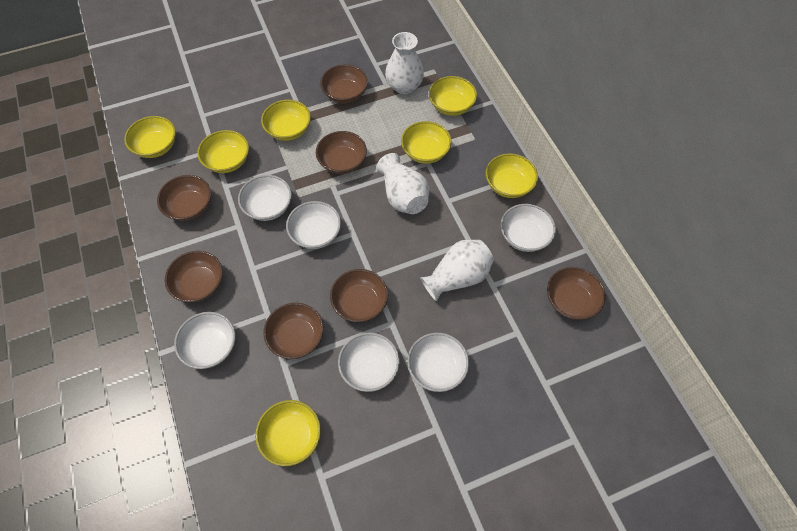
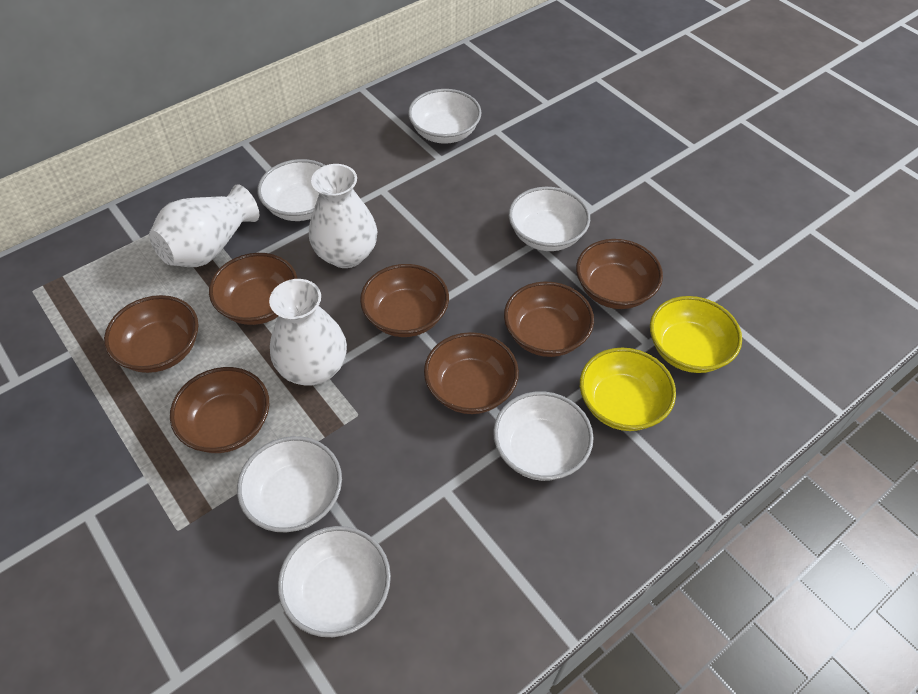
yellow bowl: [124,116,176,158] [197,130,249,173] [255,400,321,466] [261,100,311,141] [401,121,452,164] [429,76,477,116] [486,153,538,198] = 7 -> [580,348,676,431] [650,296,742,373] = 2

